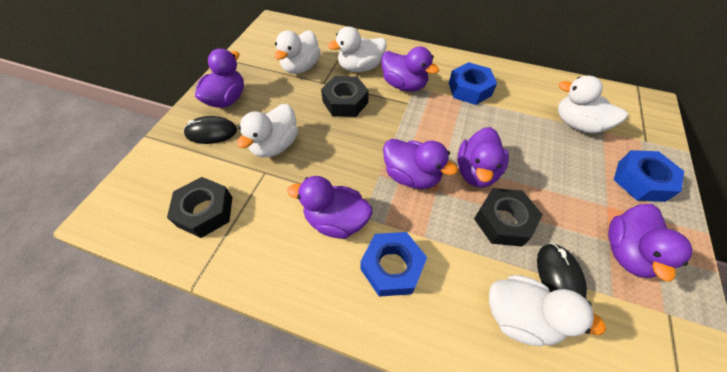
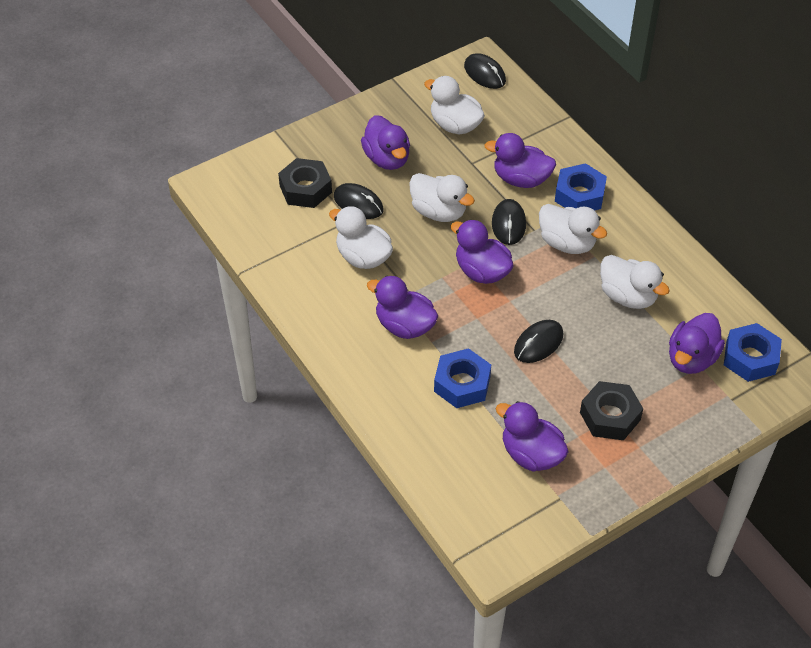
black mouse: [184,116,237,144] [537,243,587,299] = 2 -> [334,183,384,219] [464,53,506,89] [492,199,526,245] [514,320,563,363] = 4
black nut: [167,177,232,238] [321,76,369,117] [474,188,543,247] = 3 -> [278,158,332,208] [580,381,643,440] = 2

